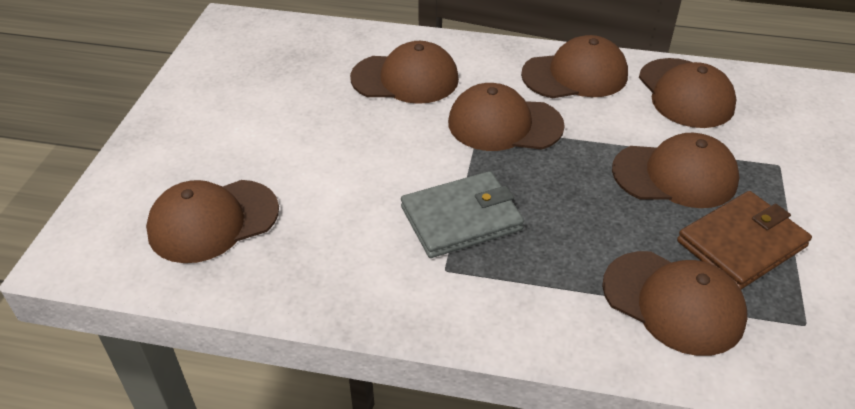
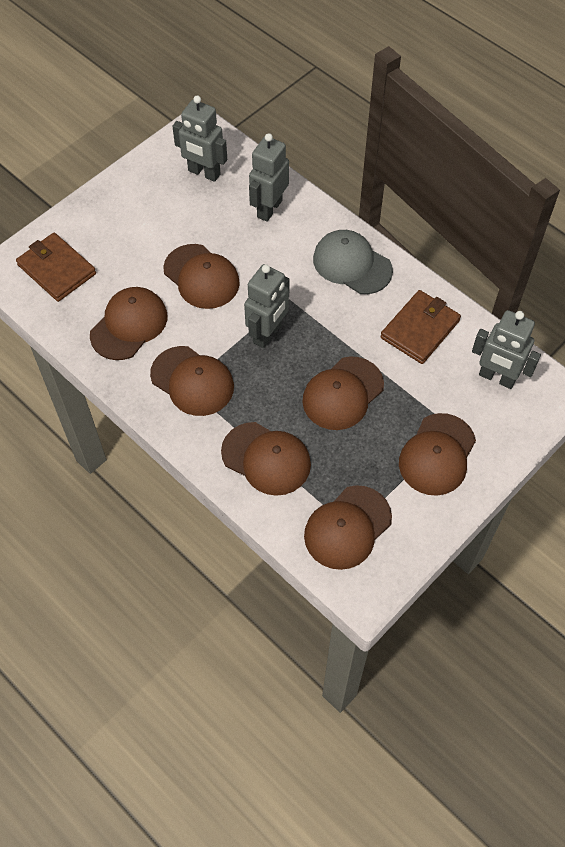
brown wallet: [677,191,812,289] = 1 -> [16,233,96,302] [380,290,461,364] = 2
grey cap: none = 0 -> [313,230,393,294] = 1
grey robot: none = 0 -> [172,95,227,182] [244,264,290,348] [249,133,289,222] [472,310,541,389] = 4
grey wallet: [401,171,524,258] = 1 -> none = 0

